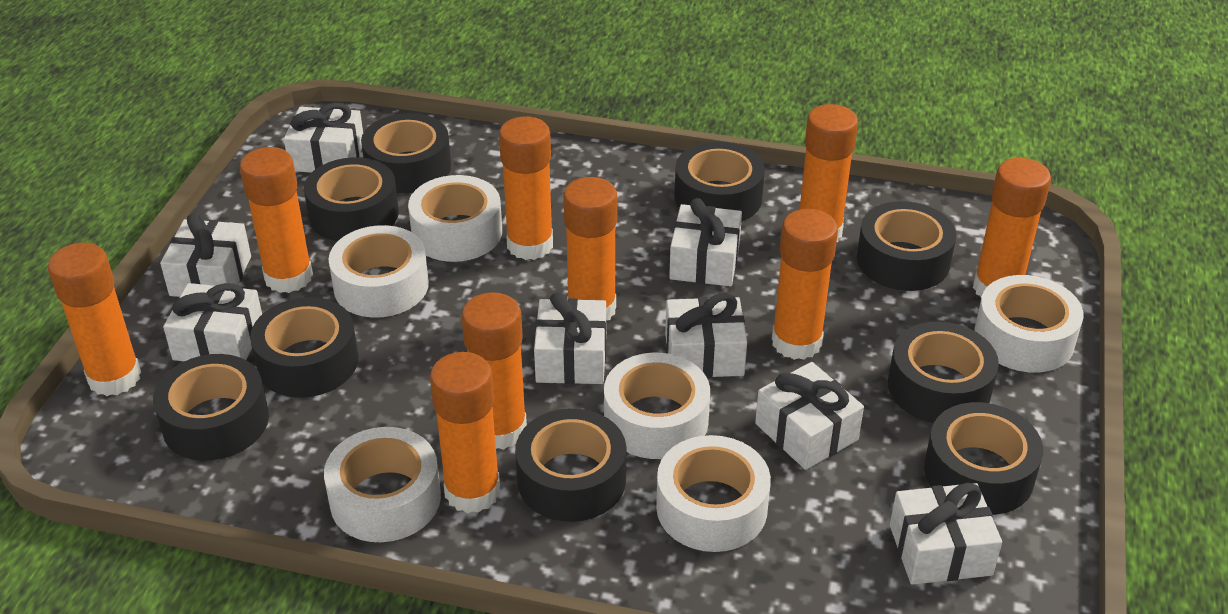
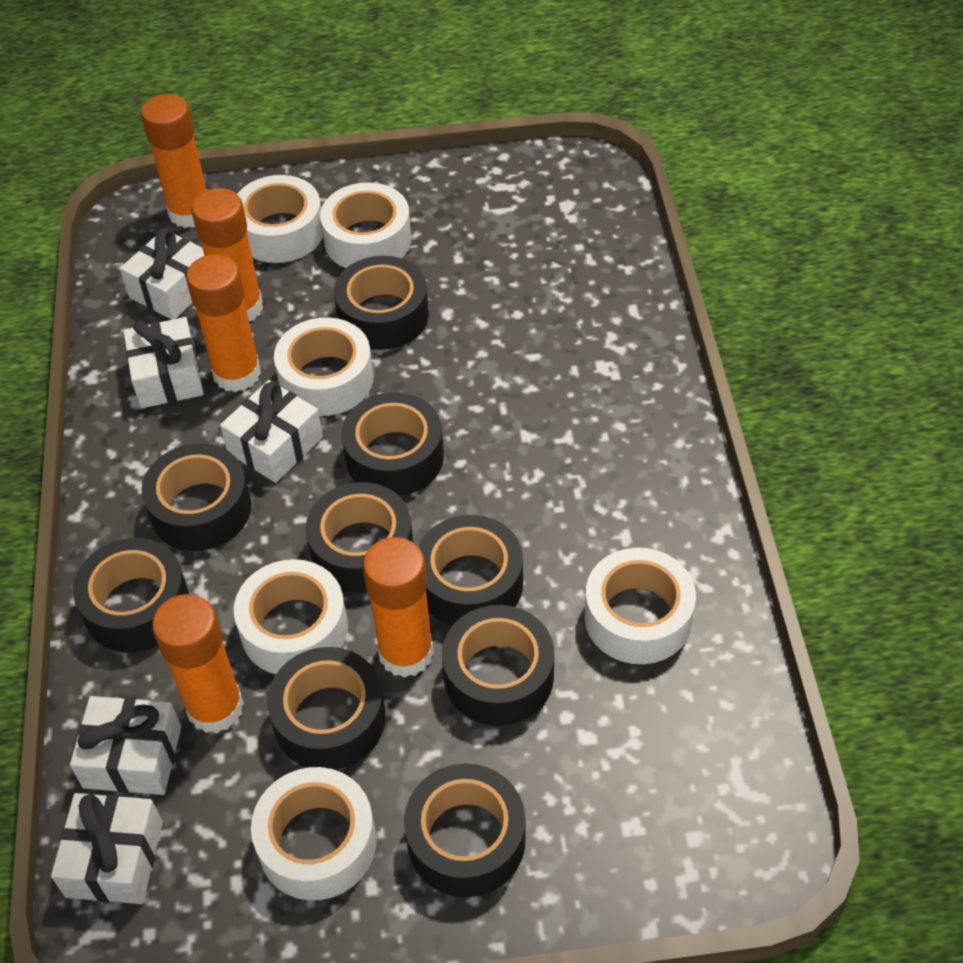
orange glue stick: [48,242,141,396] [240,147,313,293] [430,352,500,513] [461,292,527,450] [499,117,553,260] [563,177,617,321] [772,209,838,360] [799,104,858,242] [973,158,1051,297] = 9 -> [141,94,207,228] [152,594,244,733] [186,254,261,392] [191,188,263,321] [363,537,434,678] = 5
white gift: [160,213,251,297] [163,283,262,361] [284,103,363,173] [534,292,606,384] [665,293,747,378] [669,198,742,286] [755,362,864,470] [890,483,1002,585] = 8 -> [51,793,163,904] [70,696,181,795] [120,228,204,320] [124,317,204,408] [220,380,323,483] = 5

